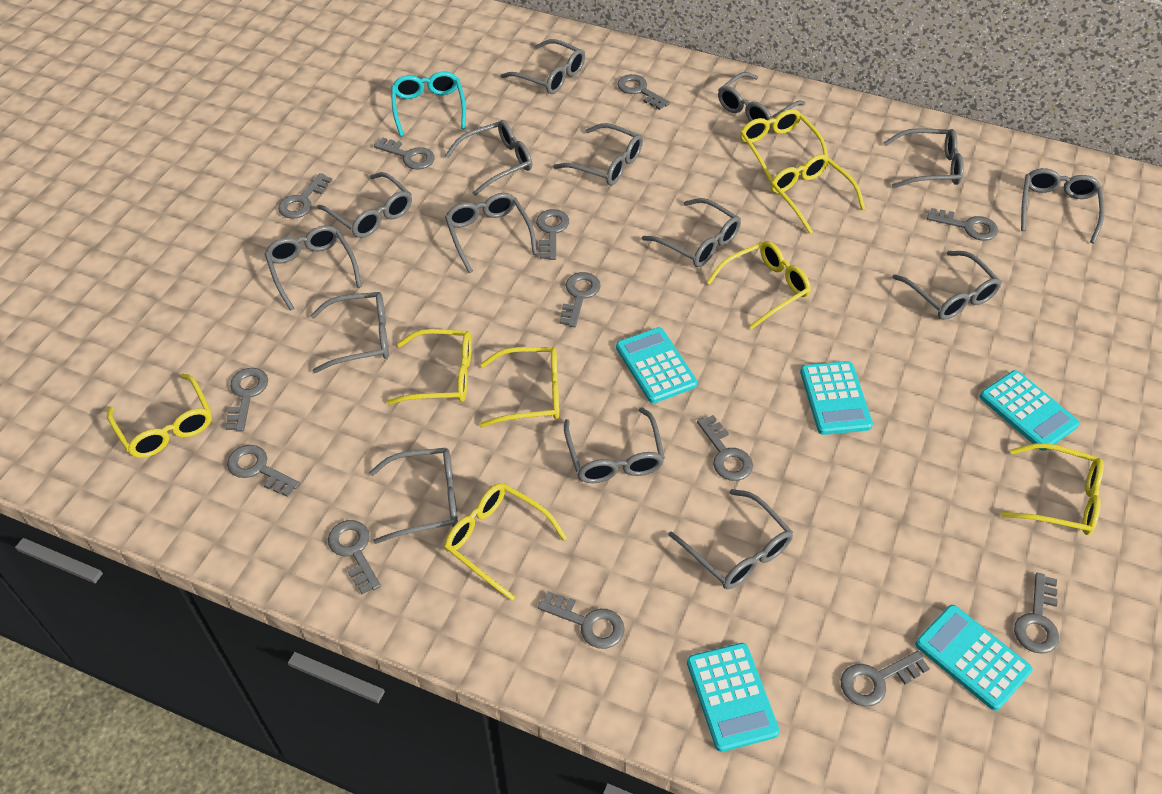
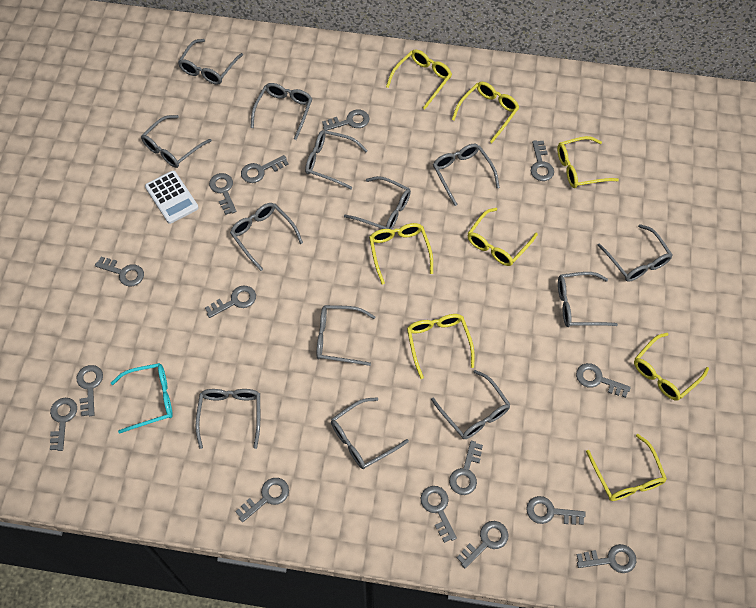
grey glasses: [265,226,362,311] [310,292,389,373] [317,172,412,238] [369,448,458,544] [445,120,532,196] [445,193,537,273] [501,39,585,94] [553,123,643,185] [564,407,665,483] [642,198,741,267] [669,489,793,589] [718,72,805,125] [883,128,964,188] [893,251,1002,320] [1021,168,1104,244] = 15 -> [141,115,212,168] [178,39,243,84] [196,389,260,449] [230,203,303,271] [251,83,312,140] [305,130,368,189] [317,305,375,366] [331,397,409,469] [344,176,411,230] [431,370,511,439] [433,144,500,206] [558,272,618,327] [597,224,672,282] = 13
grey key: [226,368,268,432] [227,445,300,497] [278,173,332,219] [328,520,381,594] [374,137,435,169] [536,209,569,260] [538,591,625,649] [559,272,601,327] [617,74,670,110] [697,415,753,481] [841,651,930,707] [927,208,998,241] [1014,573,1059,654] = 13 -> [50,398,77,451] [77,365,103,416] [95,257,144,286] [205,286,256,318] [209,173,237,215] [235,478,289,522] [241,155,289,183] [322,110,370,131] [421,486,457,543] [449,441,483,495] [457,521,508,569] [526,496,585,525] [531,140,554,181] [576,363,631,398] [576,544,636,573] = 15
turquoise calculator: [616,327,697,403] [687,643,780,752] [800,361,873,435] [915,605,1032,711] [980,370,1080,451] = 5 -> none = 0
white calculator: none = 0 -> [145,171,199,224] = 1

